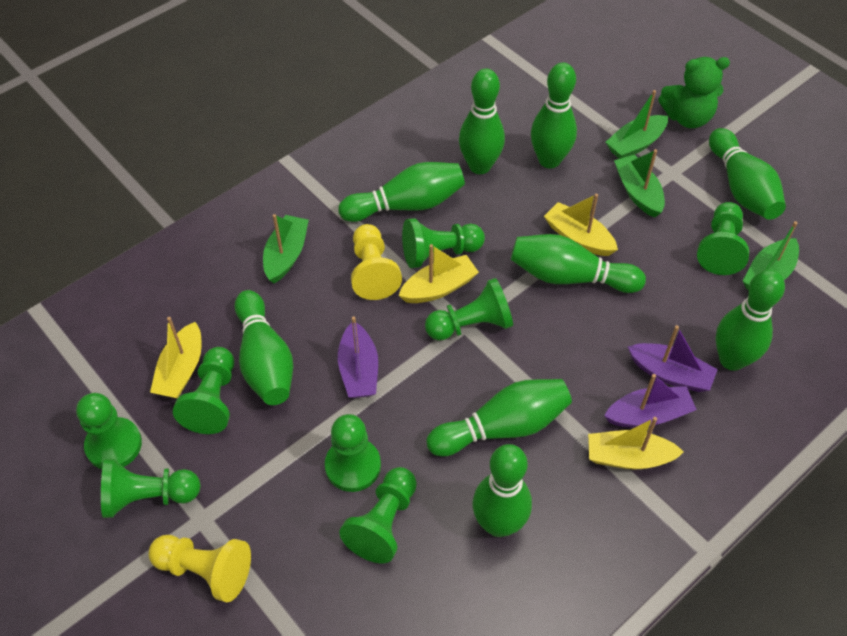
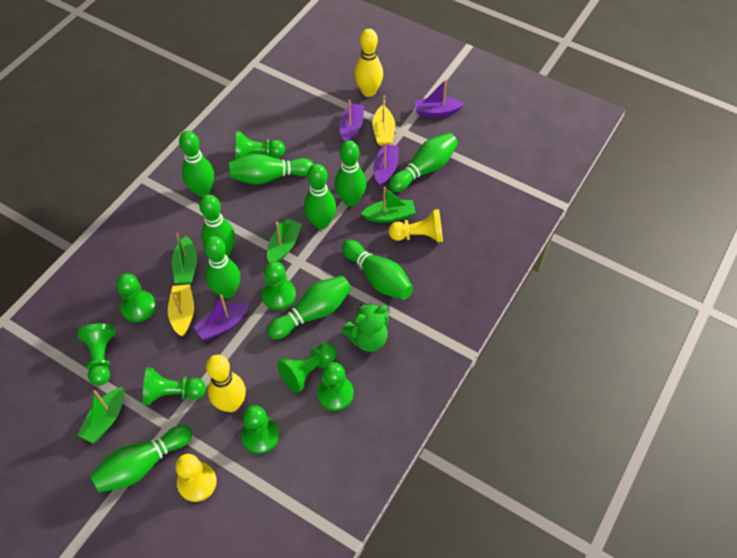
green bowling pin: [235,290,293,405] [338,162,465,222] [427,379,572,456] [459,69,505,174] [473,444,532,537] [511,234,646,293] [531,63,577,168] [709,128,786,220] [716,269,785,371] = 9 -> [90,425,192,492] [179,131,214,197] [199,194,235,257] [204,236,240,299] [229,153,314,184] [267,275,352,339] [304,164,336,229] [335,140,366,206] [342,240,413,300] [389,133,458,192] = 10
purple boat: [338,316,378,398] [604,374,697,428] [628,325,718,392] = 3 -> [194,295,249,340] [339,100,364,142] [373,142,399,187] [415,79,465,117] = 4
yellow boat: [150,317,202,398] [398,244,479,303] [544,194,618,256] [588,417,684,469] = 4 -> [168,284,194,336] [372,96,395,146] = 2
yellow bowling pin: none = 0 -> [206,355,246,412] [354,29,383,97] = 2

